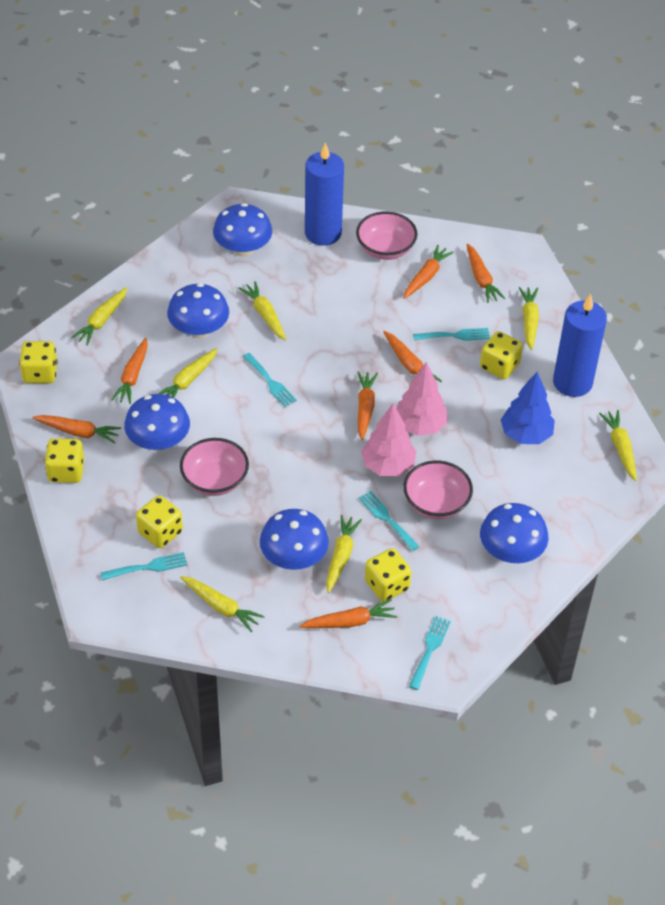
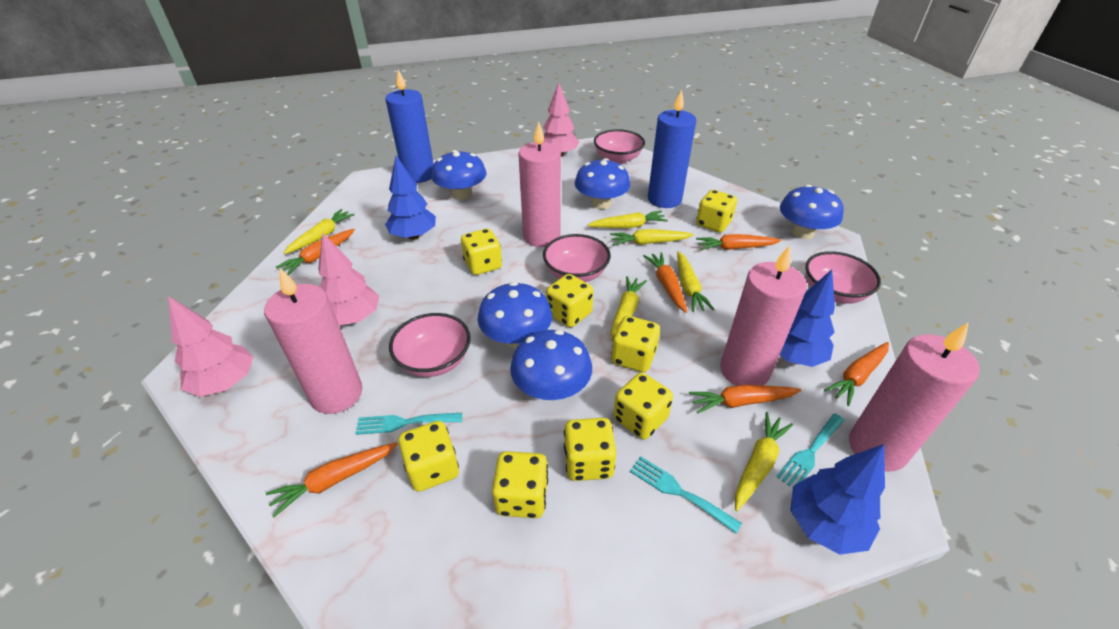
blue tree: [501,372,555,444] = 1 -> [385,156,436,240] [780,269,835,367] [790,444,885,555] = 3
orange carrot: [32,415,121,443] [111,338,148,404] [299,599,397,628] [358,371,378,441] [383,331,442,382] [404,245,454,299] [466,243,506,303] = 7 -> [266,442,398,518] [276,229,355,275] [643,252,687,313] [689,385,801,414] [696,234,781,250] [824,342,889,406] = 6
pink bowl: [180,438,249,496] [356,211,418,260] [403,461,473,519] = 3 -> [389,313,471,377] [543,234,611,282] [594,129,645,164] [805,251,881,304] = 4
pink candle: none = 0 -> [264,268,363,414] [518,122,561,247] [720,245,807,386] [849,322,980,472] = 4
pink tree: [361,403,416,476] [396,362,448,436] = 2 -> [168,296,253,397] [318,233,379,325] [543,83,579,157] = 3
turquoise fork: [101,552,187,581] [243,353,297,407] [358,491,420,551] [409,616,451,690] [413,328,490,341] = 5 -> [355,413,462,435] [630,456,742,534] [776,413,845,489] = 3
yellow carrot: [71,287,127,345] [158,348,218,398] [180,576,265,632] [238,281,286,340] [326,515,362,593] [519,287,539,350] [599,410,637,481] = 7 -> [283,209,355,254] [587,211,668,228] [610,229,694,246] [611,276,647,342] [677,251,714,312] [735,412,793,511] = 6
yellow dice: [19,341,58,383] [44,438,84,483] [136,495,183,548] [365,548,412,602] [480,331,523,379] = 5 -> [398,421,459,491] [461,229,502,275] [492,451,548,518] [546,274,594,327] [564,418,617,481] [611,316,660,372] [613,373,673,439] [696,190,737,233] = 8

